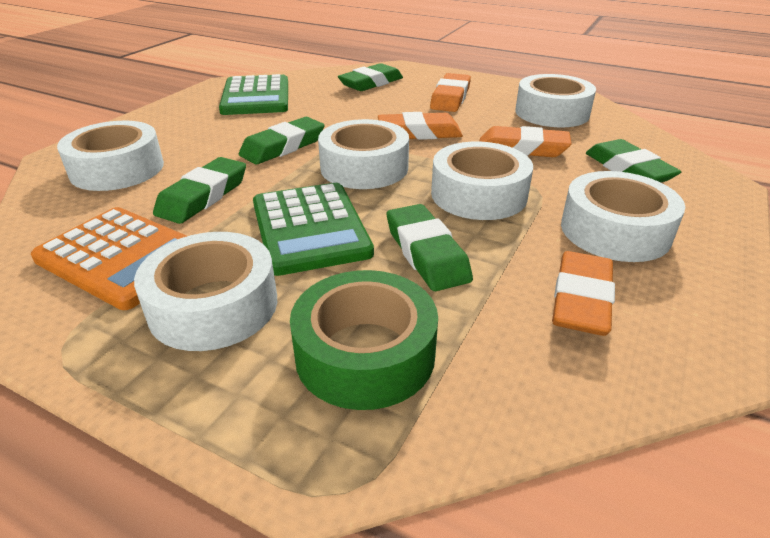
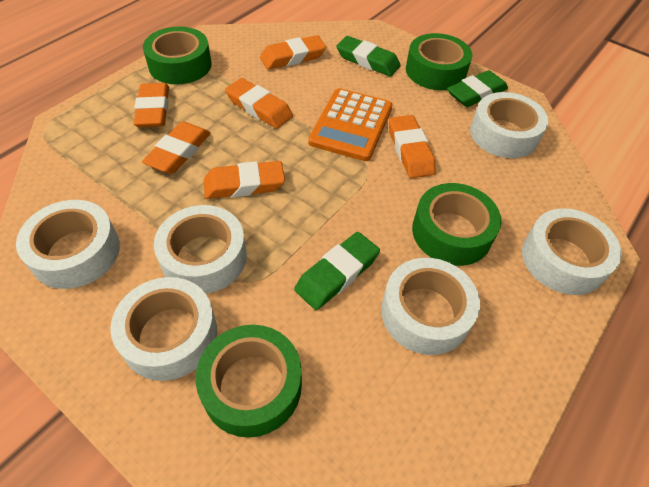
green calculator: [219,74,288,115] [253,183,374,276] = 2 -> none = 0
green eraser: [153,157,246,224] [239,117,324,164] [338,63,403,91] [387,204,473,291] [586,139,681,182] = 5 -> [294,232,380,310] [336,36,401,76] [447,70,508,107] = 3
green tape: [290,270,438,410] = 1 -> [143,26,212,85] [196,325,302,438] [406,33,472,90] [412,183,501,266] = 4
orange eraser: [378,112,463,140] [430,73,471,112] [479,126,572,157] [552,251,615,336] = 4 -> [134,83,169,127] [142,121,211,174] [204,161,285,199] [225,78,293,129] [260,35,326,69] [389,115,436,178] = 6

